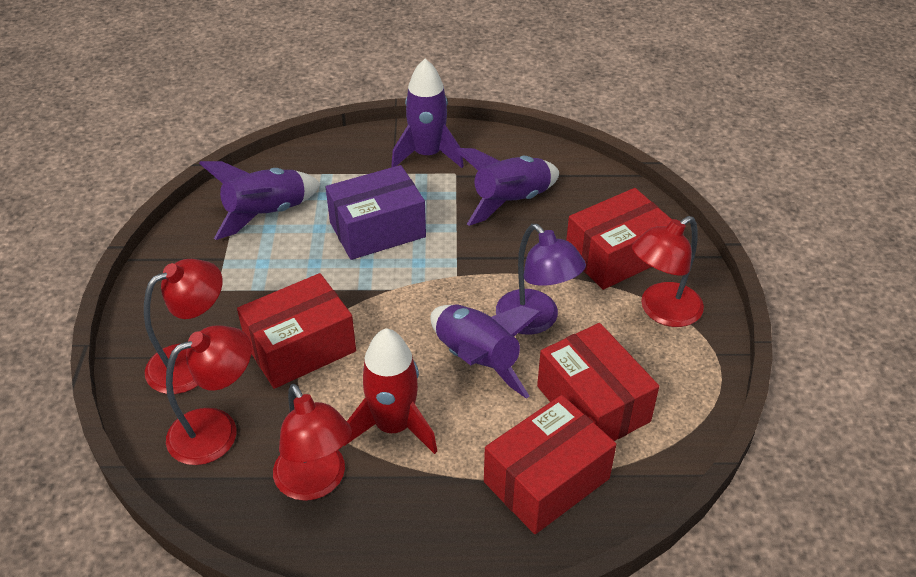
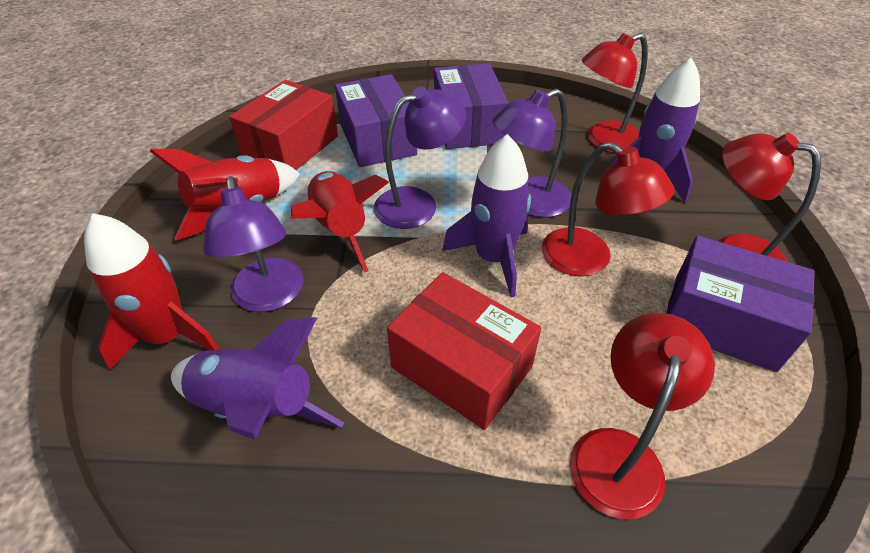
purple box: [326,165,426,260] = 1 -> [335,74,417,167] [434,63,508,149] [666,236,815,372] = 3
purple lamp: [496,224,586,335] = 1 -> [203,176,303,312] [374,87,466,229] [492,89,572,218] = 3
purple rocket: [199,161,321,240] [391,59,464,168] [430,305,542,399] [455,148,559,226] = 4 -> [171,317,344,439] [442,134,531,297] [609,57,700,202] = 3
red box: [237,273,356,389] [484,395,616,534] [537,323,659,441] [566,188,672,290] = 4 -> [229,80,338,170] [387,272,542,430] = 2
red rocket: [344,328,437,454] = 1 -> [84,213,220,370] [150,149,300,240] [291,171,389,273] = 3

